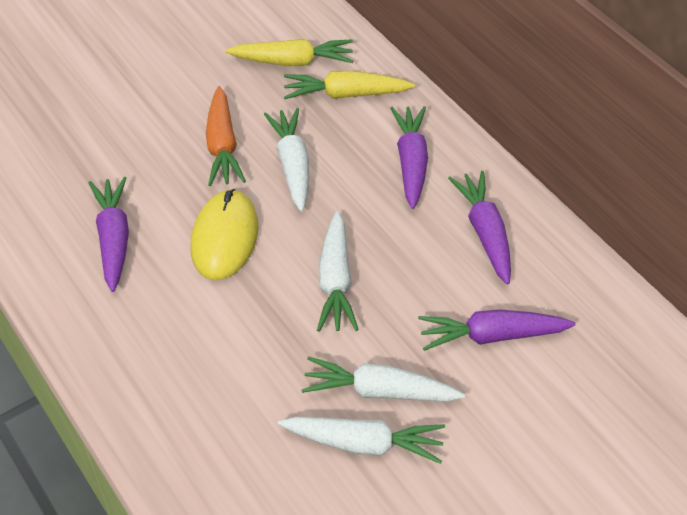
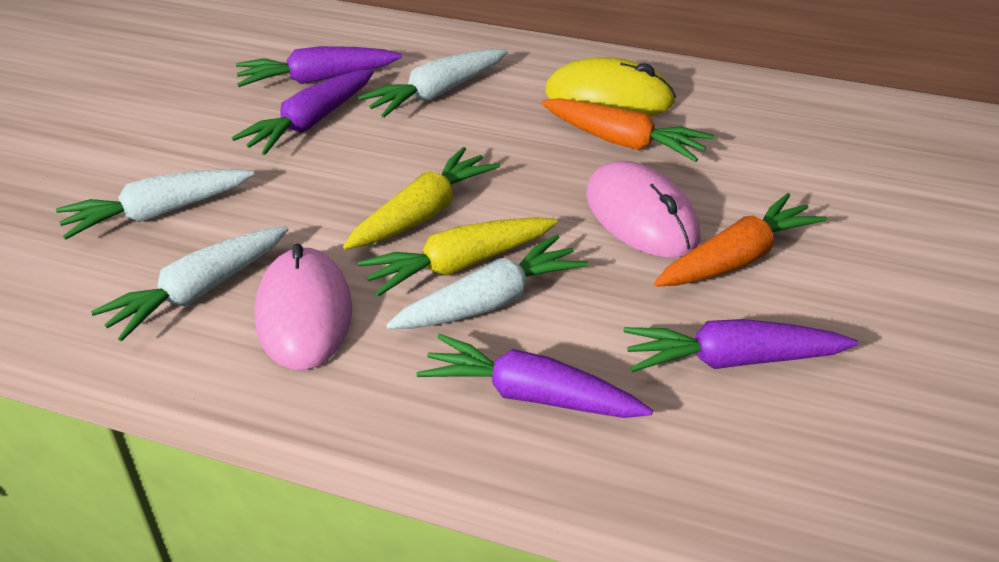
orange carrot: [206,86,246,186] = 1 -> [541,98,714,162] [654,193,827,287] = 2
pink mouse: none = 0 -> [255,244,352,370] [586,161,701,258] = 2

